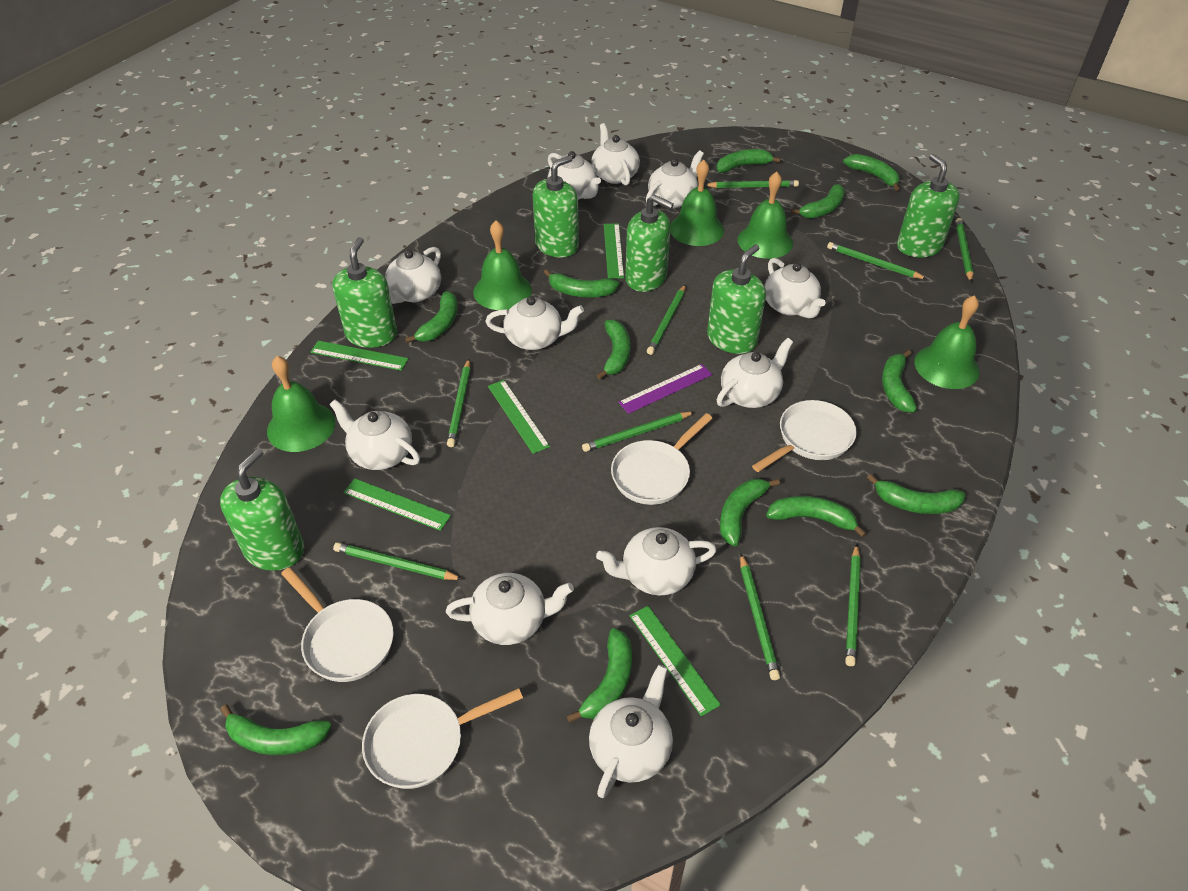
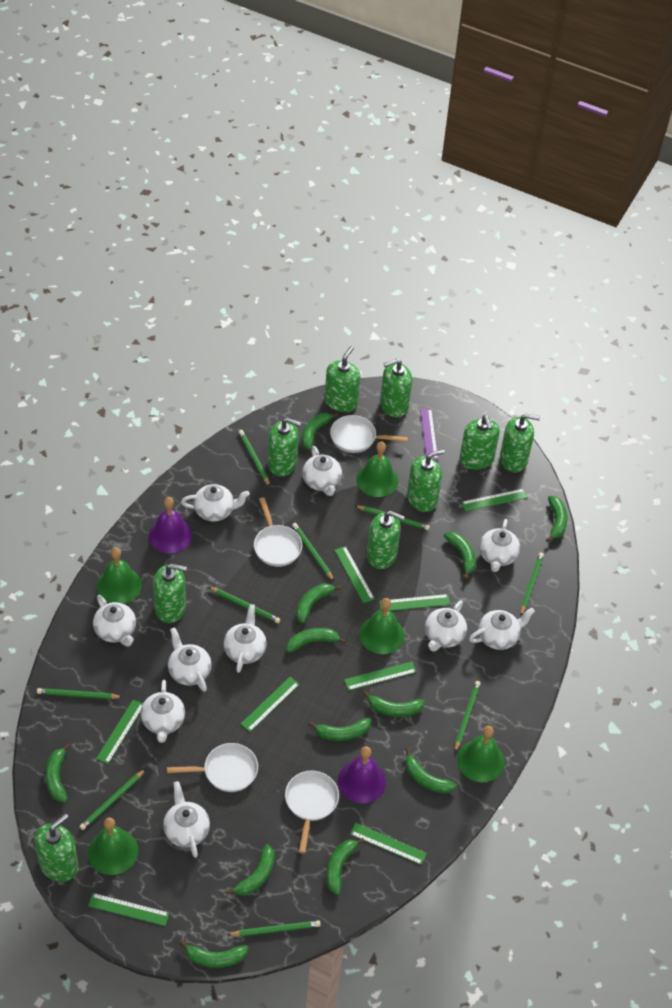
green ruler: [311,341,408,371] [343,479,451,531] [488,380,550,454] [604,223,624,279] [630,606,721,717] = 5 -> [88,893,169,926] [96,700,143,764] [241,677,300,732] [335,546,375,603] [344,661,417,691] [350,823,427,865] [379,594,450,611] [461,488,528,511] = 8
green soap dispenser: [220,448,304,571] [332,237,397,348] [533,155,579,258] [625,194,674,292] [707,244,766,354] [897,154,960,257] = 6 -> [34,813,79,882] [153,564,187,623] [268,418,301,477] [325,346,361,412] [367,511,405,569] [380,359,412,417] [407,449,445,512] [460,415,500,470] [500,414,540,472] = 9
purple bell: none = 0 -> [149,497,193,553] [338,746,386,803] = 2
white teapot: [329,399,420,470] [385,247,441,304] [446,573,574,645] [485,296,584,350] [548,151,601,200] [589,665,673,798] [591,123,640,185] [596,527,717,595] [646,150,704,208] [717,338,793,408] [764,258,826,319] = 11 -> [93,595,136,647] [141,680,185,743] [163,781,210,858] [168,627,212,692] [181,484,250,521] [223,604,267,673] [302,446,342,496] [425,600,467,652] [469,608,535,650] [479,519,520,572] = 10

